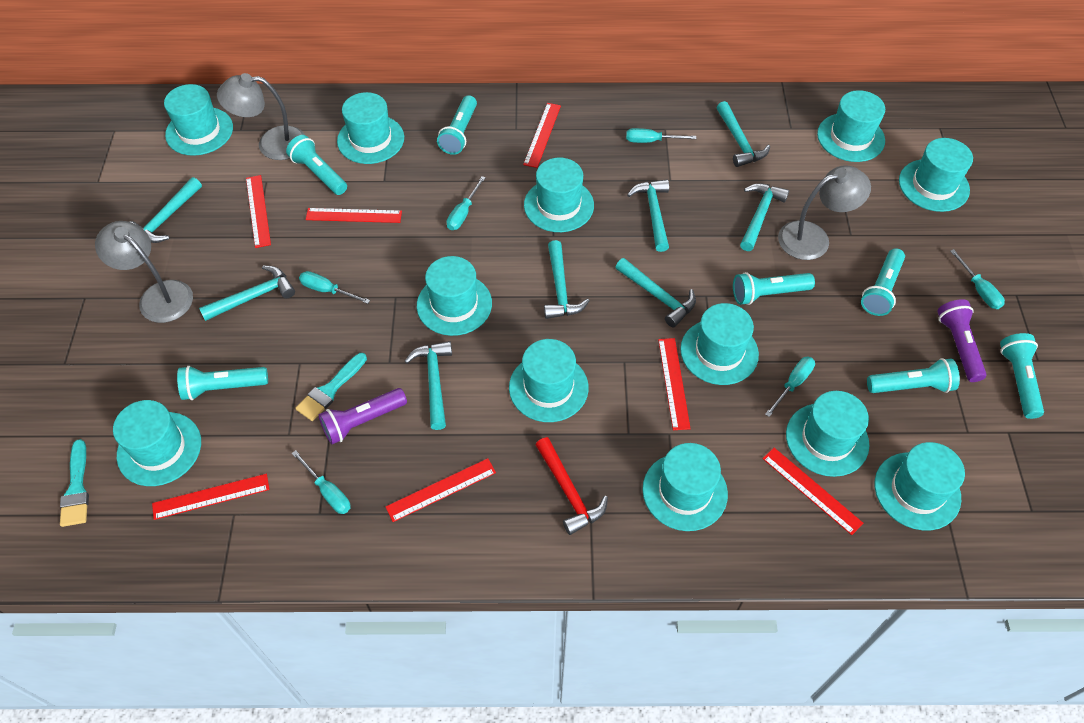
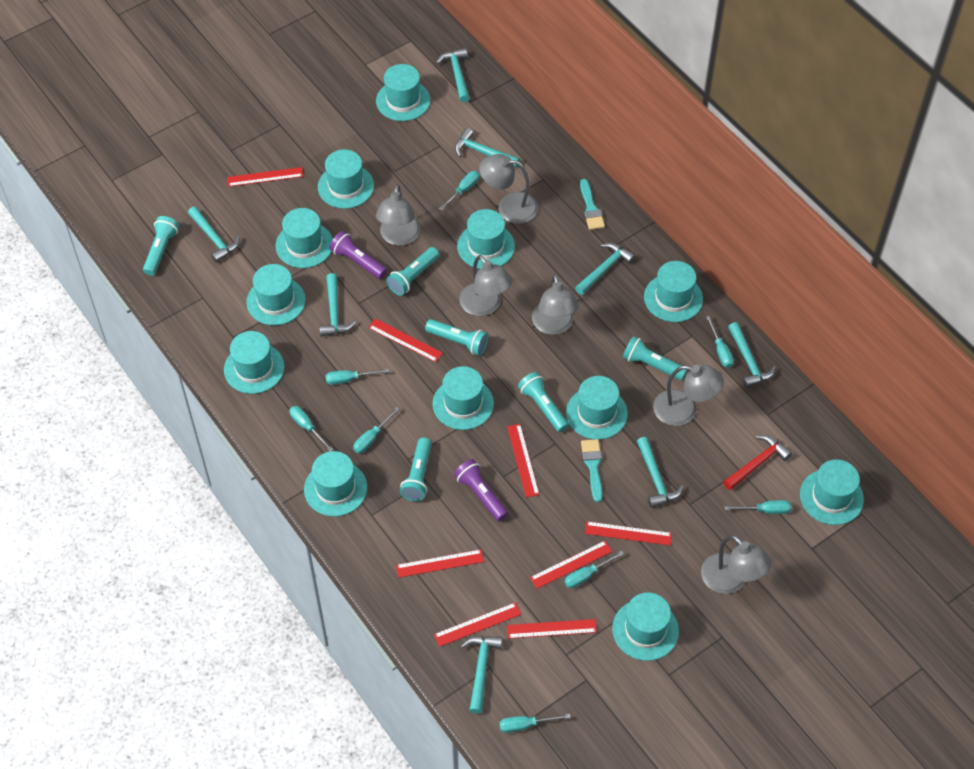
grey lamp: [95,221,193,323] [217,73,305,160] [778,165,871,260] = 3 -> [376,184,420,246] [459,255,513,316] [479,154,538,224] [532,274,579,335] [653,364,724,426] [701,535,771,594] = 6
red ruler: [152,474,269,520] [246,175,271,248] [306,208,402,223] [386,458,496,522] [523,103,561,168] [658,338,691,430] [762,448,863,535] = 7 -> [227,167,303,187] [368,319,443,362] [396,549,484,578] [434,602,521,647] [507,424,539,497] [507,619,597,639] [530,541,612,589] [585,521,672,545] = 8
turquoise flashlight: [177,366,268,400] [286,135,347,195] [437,95,477,155] [733,272,815,305] [861,248,905,316] [867,358,960,393] [1000,333,1044,419] = 7 -> [143,216,179,276] [386,247,439,296] [400,438,432,501] [425,319,489,356] [518,372,569,432] [623,336,687,380] = 6
turquoise screwdriver: [292,450,350,514] [299,271,370,304] [447,176,486,230] [626,128,696,143] [765,357,815,417] [950,249,1005,309] = 6 -> [289,406,333,451] [326,369,389,385] [353,407,399,454] [439,171,479,211] [499,714,571,733] [565,551,624,588] [706,316,734,368] [725,500,791,514] = 8

